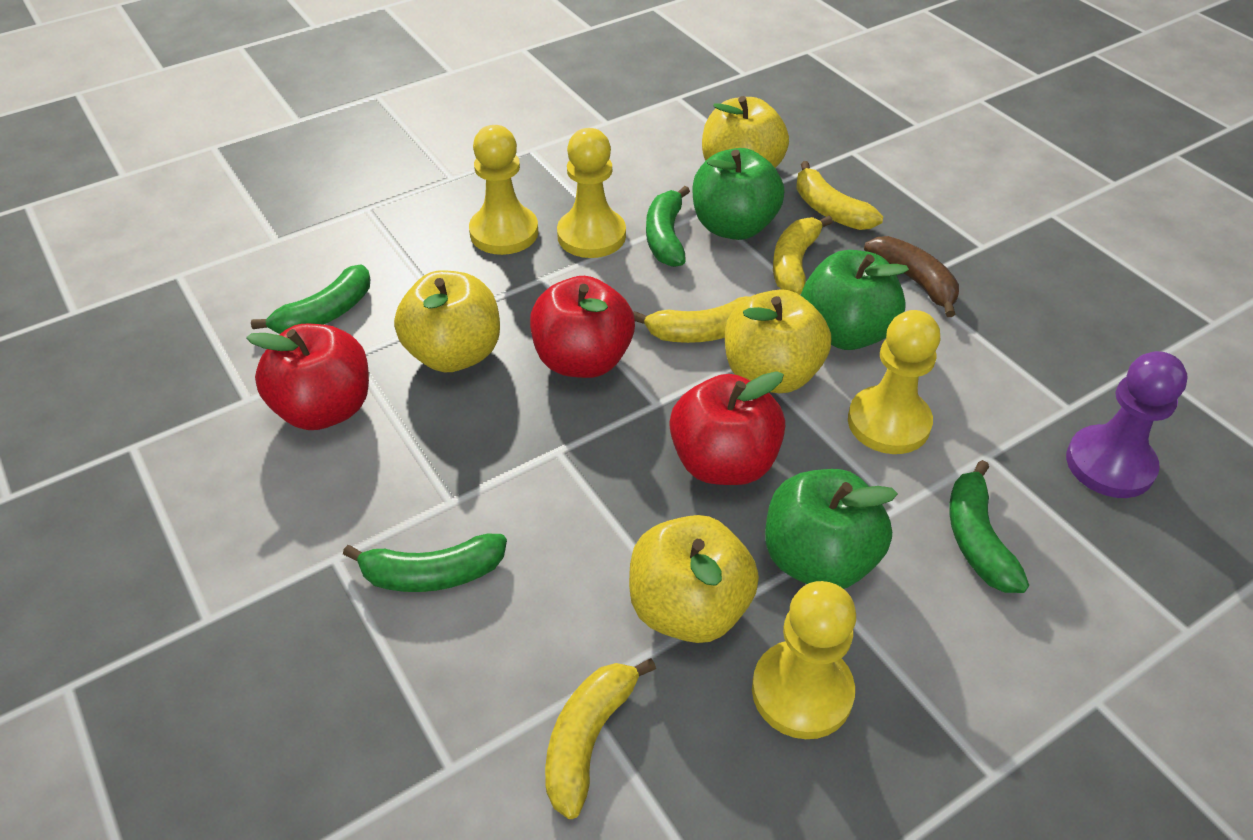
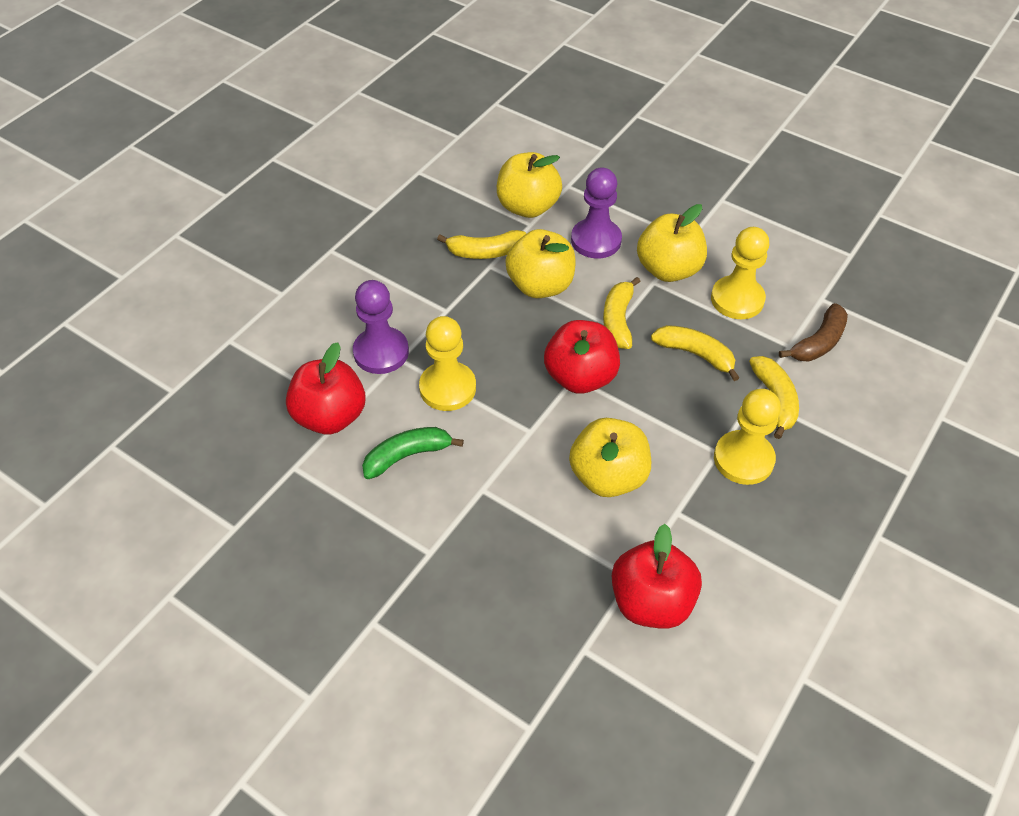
green apple: [693,148,784,240] [765,469,898,589] [801,250,909,350] = 3 -> none = 0
green banana: [251,264,370,334] [343,534,507,592] [646,186,690,267] [949,460,1029,593] = 4 -> [362,427,464,479] = 1
purple pawn: [1066,351,1188,498] = 1 -> [353,280,409,374] [571,167,622,258] = 2
yellow pawn: [469,125,539,255] [557,128,626,258] [752,581,856,739] [848,310,940,454] = 4 -> [419,316,476,411] [711,227,769,319] [714,389,781,485] = 3

